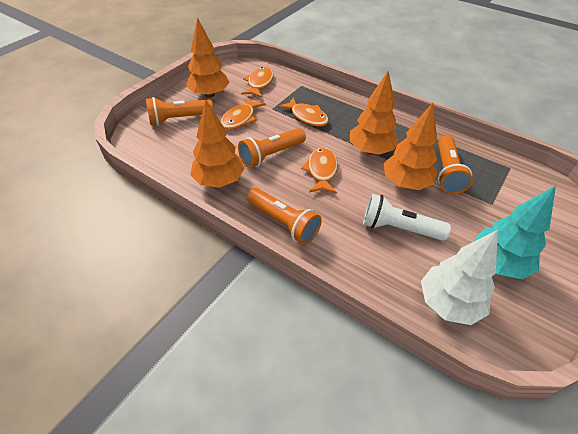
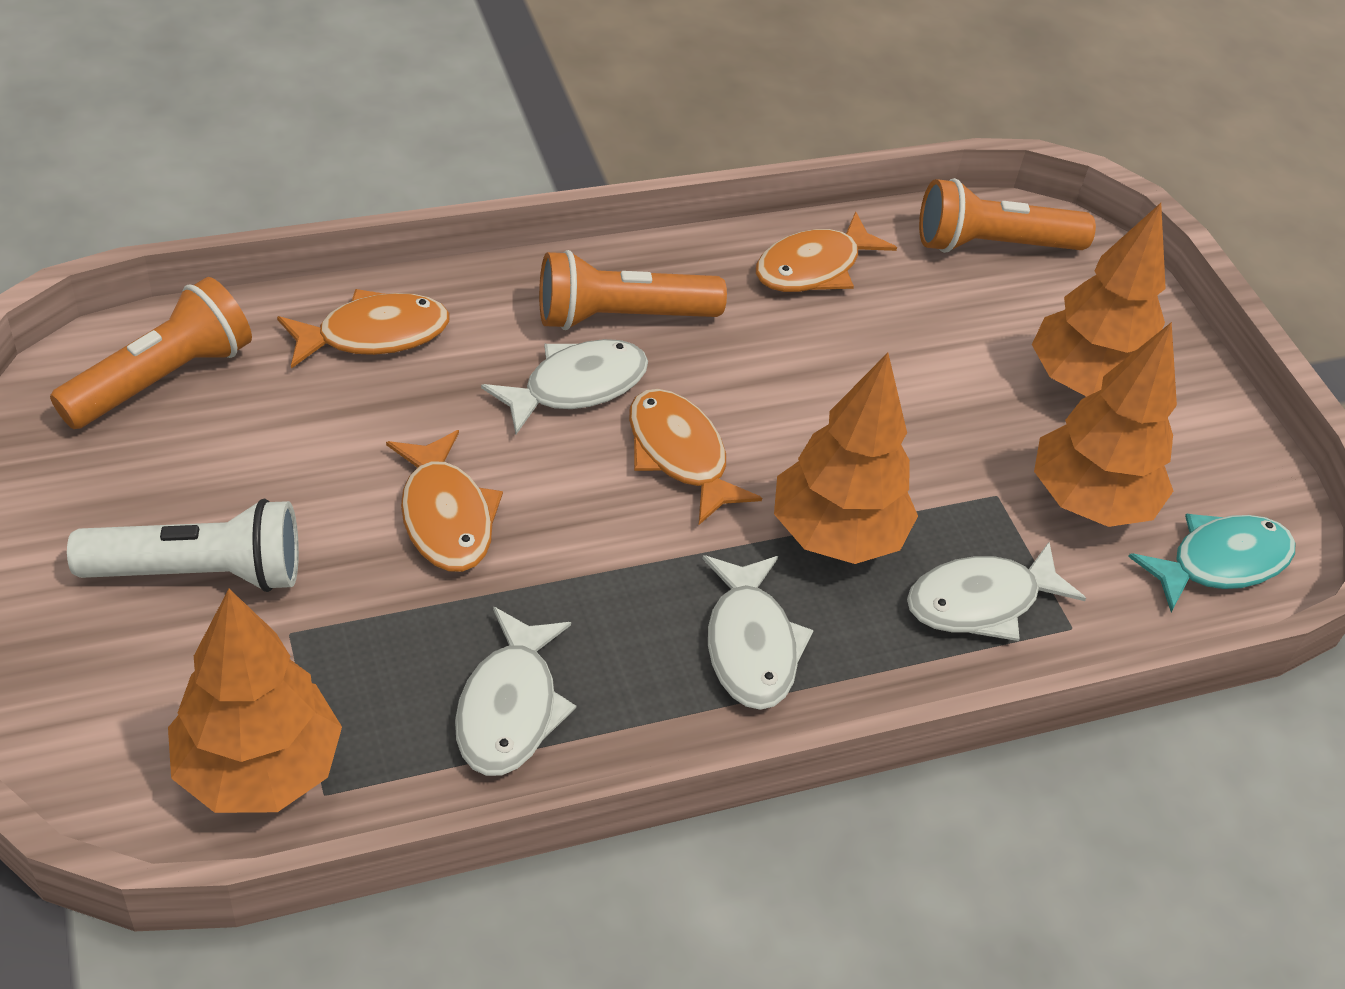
orange flashlight: [146,97,213,126] [238,128,306,168] [247,188,322,245] [438,135,473,194] = 4 -> [50,277,252,429] [539,250,727,330] [919,178,1096,253] = 3
turquoise fish: none = 0 -> [1128,513,1295,612] = 1
turquoise tree: [474,186,556,279] = 1 -> none = 0
white fish: none = 0 -> [455,607,576,776] [481,339,648,434] [702,556,814,710] [907,542,1086,641] = 4
white tree: [421,230,498,325] = 1 -> none = 0

